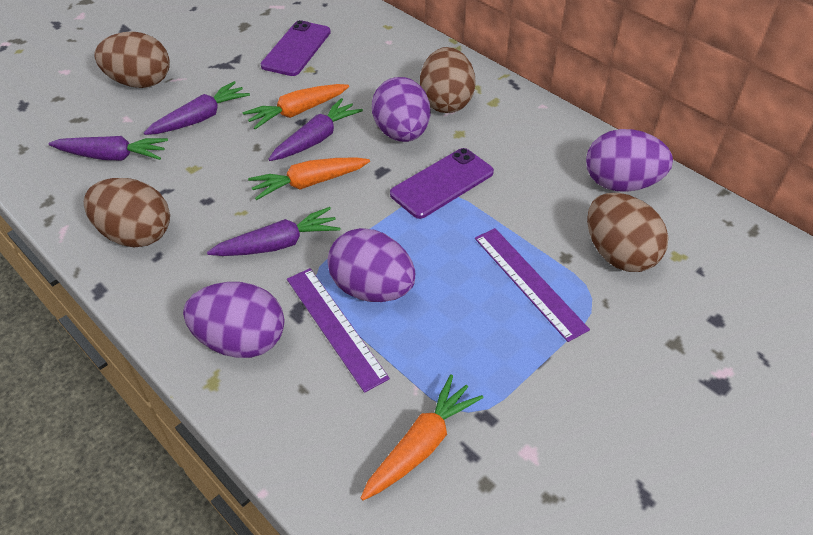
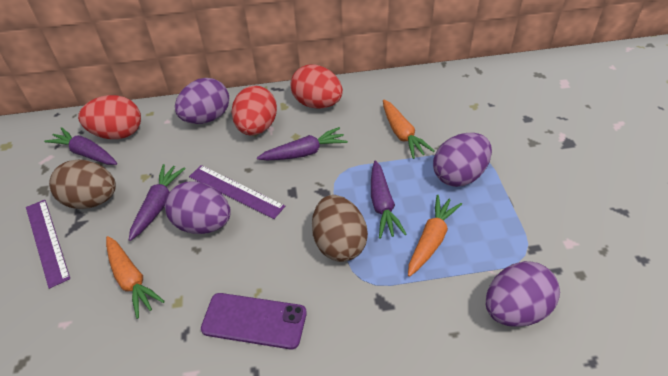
brown egg: [84,178,170,247] [94,31,170,88] [420,47,476,113] [587,193,669,272] = 4 -> [49,160,116,209] [312,195,368,262] = 2
purple phone: [261,20,331,76] [390,148,494,219] = 2 -> [201,293,307,350] = 1
red egg: none = 0 -> [78,95,141,139] [231,86,277,136] [291,65,343,109] = 3

